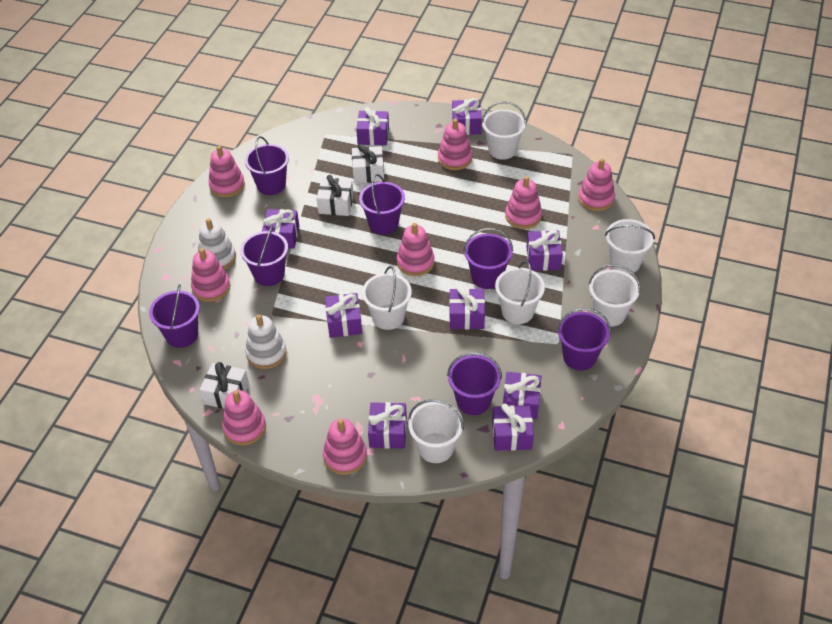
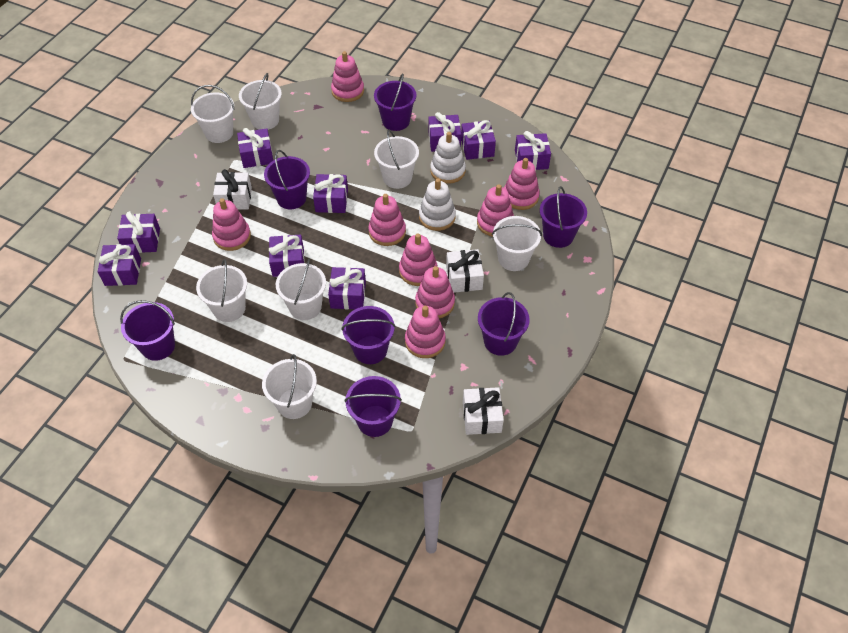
white bucket: [362,266,412,330] [408,399,464,463] [482,101,526,160] [495,261,545,324] [588,264,641,327] [605,219,655,274] = 6 -> [191,85,235,143] [196,259,247,322] [239,73,282,130] [262,354,317,419] [276,259,326,320] [374,130,419,189] [492,216,542,271] = 7

